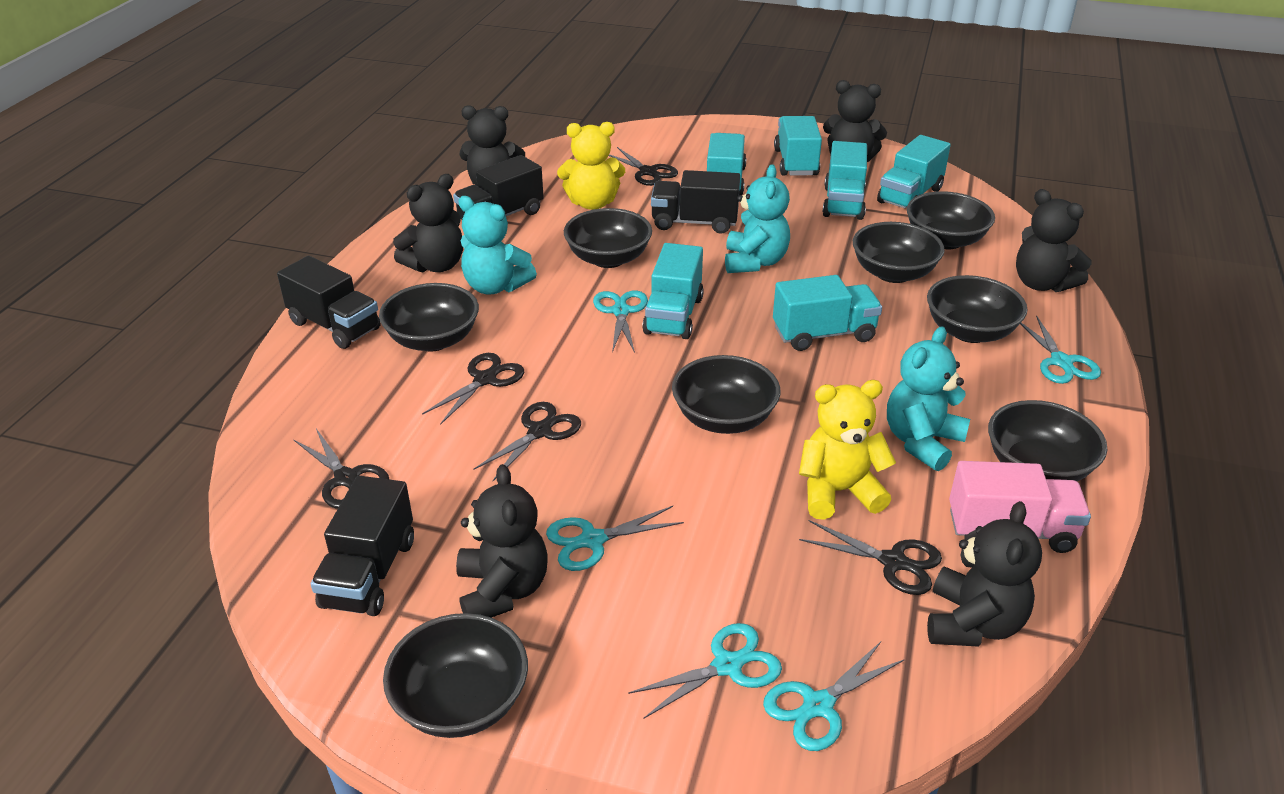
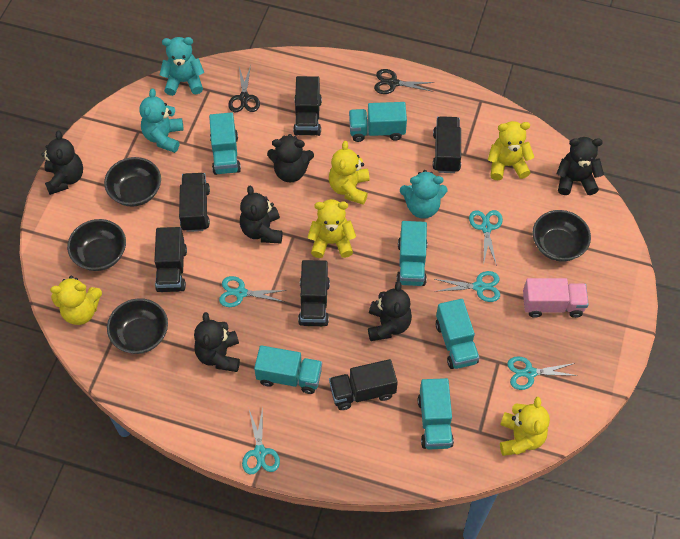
black bowl: [379,283,479,351] [383,613,528,738] [564,208,652,268] [672,355,780,434] [853,222,945,283] [907,191,995,249] [927,275,1028,343] [988,400,1107,481] = 8 -> [67,219,126,271] [104,157,161,207] [107,298,168,354] [532,210,591,262] = 4
black scissors: [293,429,389,509] [422,353,524,425] [473,402,581,481] [609,147,678,186] [799,520,942,595] = 5 -> [228,65,260,112] [374,69,435,94] = 2
black truck: [277,256,381,349] [311,476,414,616] [453,155,544,220] [651,170,740,234] = 4 -> [154,227,187,292] [179,173,210,232] [293,76,322,136] [298,260,330,326] [329,359,398,410] [433,116,461,173] = 6
yellow teddy bear: [557,122,625,210] [799,380,896,520] = 2 -> [50,276,102,325] [307,199,356,258] [329,141,369,205] [488,121,534,180] [500,397,550,456] = 5

